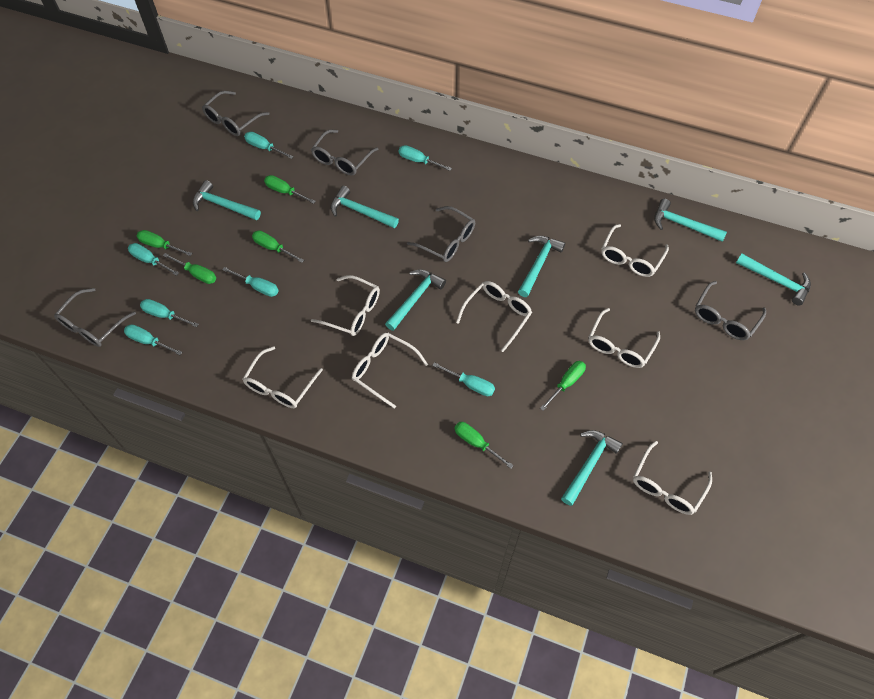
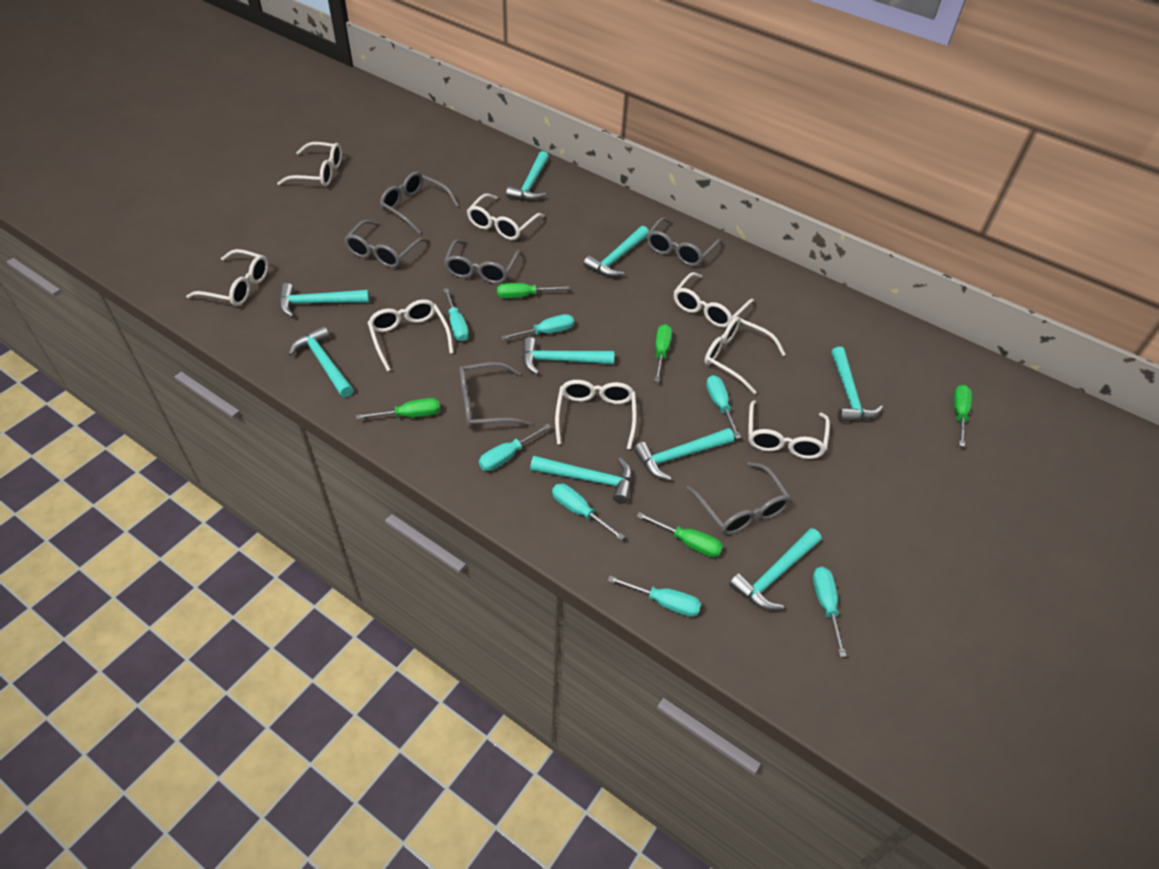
green screwdriver: [137,230,192,256] [163,253,216,284] [252,230,304,263] [264,175,316,204] [454,422,514,469] [540,361,586,411] = 6 -> [356,398,440,420] [497,283,569,299] [637,512,723,558] [654,324,672,382] [953,385,972,447] = 5
grey glasses: [54,288,136,347] [202,91,269,136] [311,130,378,176] [407,206,475,262] [695,281,766,340] = 5 -> [344,220,427,268] [380,172,459,233] [444,240,520,284] [459,362,532,428] [646,217,722,266] [686,462,791,535] = 6
turquoise hammer: [193,180,261,220] [330,186,399,228] [385,269,446,331] [518,236,565,297] [561,430,623,506] [654,199,727,242] [736,254,811,305] = 7 -> [279,283,370,317] [289,326,354,397] [506,151,549,201] [522,337,614,375] [530,456,632,504] [583,226,649,277] [634,428,734,481] [729,528,822,610] [831,347,883,422] = 9
white glasses: [243,346,323,408] [311,275,380,336] [352,333,428,409] [456,281,532,352] [588,308,660,368] [601,224,669,277] [633,441,712,515] = 7 -> [186,249,269,306] [277,142,342,187] [368,299,454,371] [467,193,544,240] [555,380,637,449] [674,272,754,328] [704,316,786,394] [748,400,830,459] = 8

